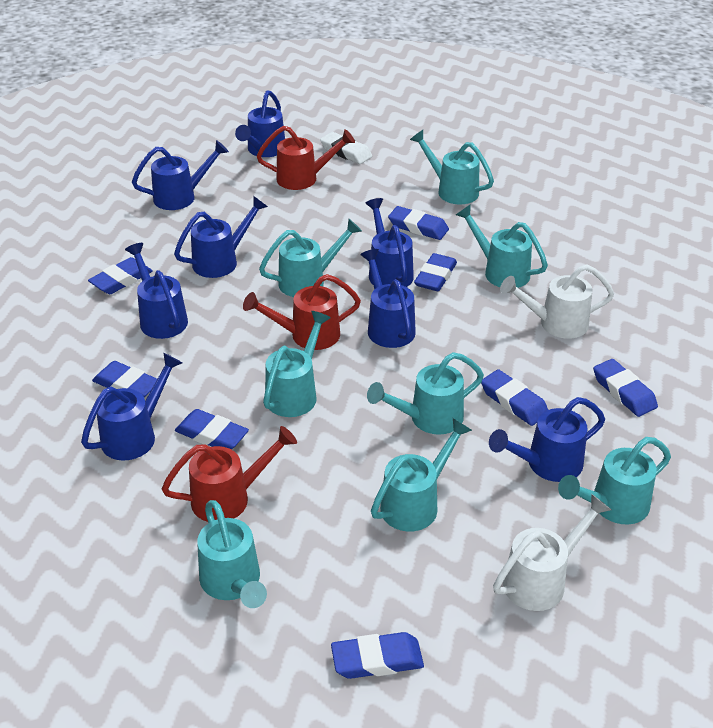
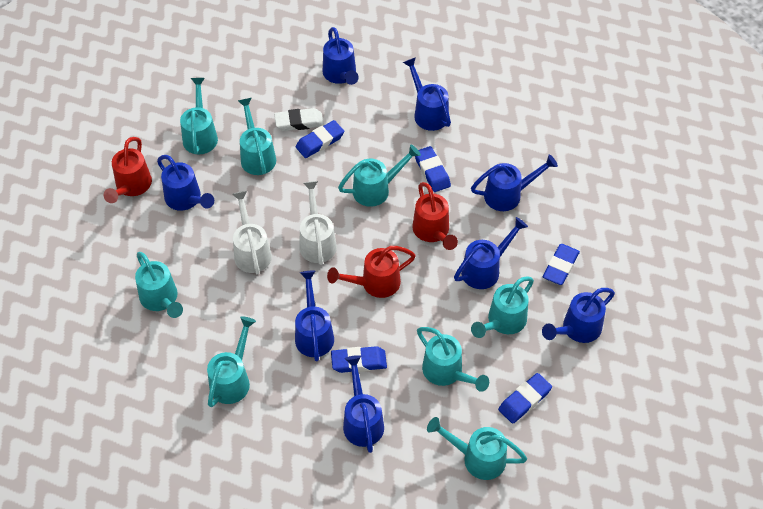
blue eraser: [88,257,153,294] [92,361,157,397] [175,409,249,449] [331,632,424,679] [388,206,449,240] [414,253,457,291] [481,369,548,426] [593,359,658,417] = 8 -> [296,120,344,158] [331,346,387,373] [415,146,451,192] [498,373,552,424] [543,244,580,285] = 5

